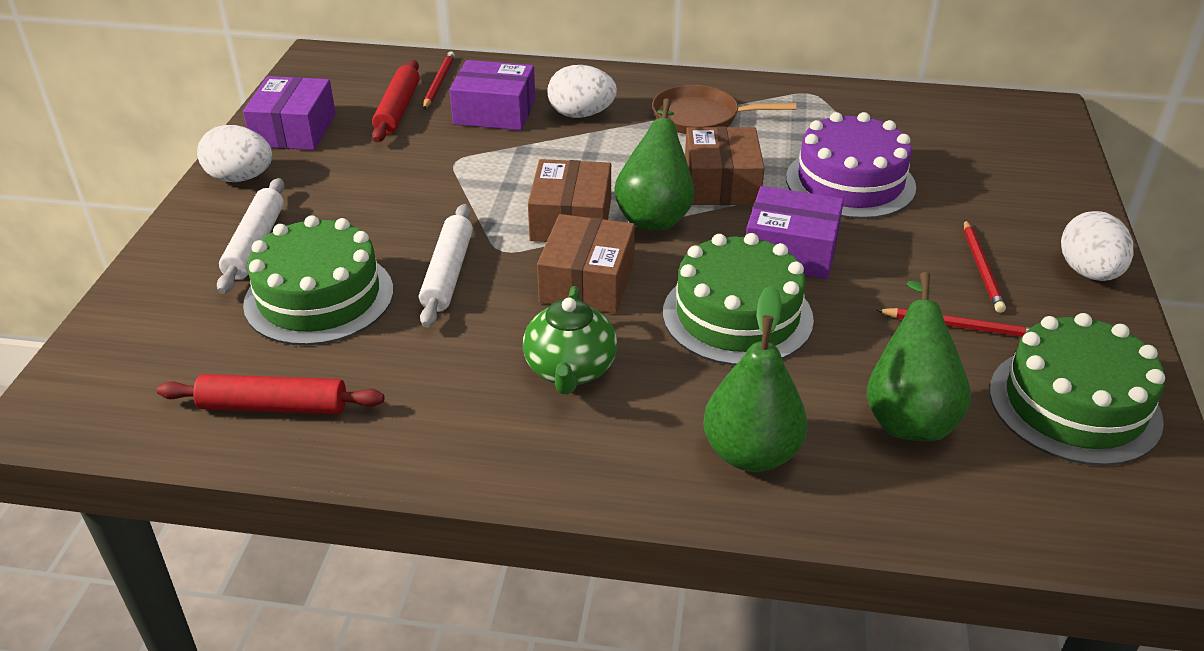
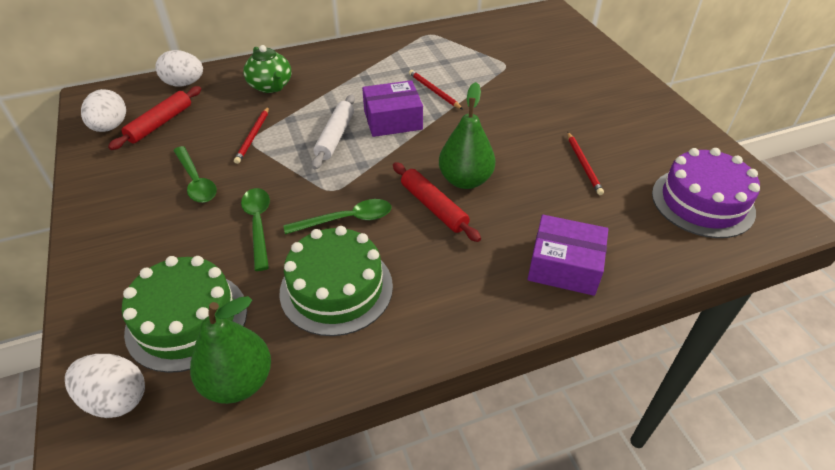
brown box: [528,159,611,242] [537,214,635,313] [685,127,765,205] = 3 -> none = 0
brown pan: [652,85,796,134] = 1 -> none = 0
green cake: [243,215,393,345] [663,233,814,366] [990,313,1165,466] = 3 -> [122,256,247,373] [279,226,393,336] = 2
green pear: [614,98,695,230] [703,285,807,472] [866,272,971,441] = 3 -> [190,296,271,404] [439,82,495,189] = 2
green spoon: none = 0 -> [173,146,217,203] [241,188,270,271] [283,199,391,234] = 3
purple box: [243,76,336,150] [449,60,535,130] [746,186,844,279] = 3 -> [362,80,423,137] [528,215,608,296] = 2
white rolling pin: [217,178,284,294] [419,204,473,328] = 2 -> [312,95,355,169] = 1

